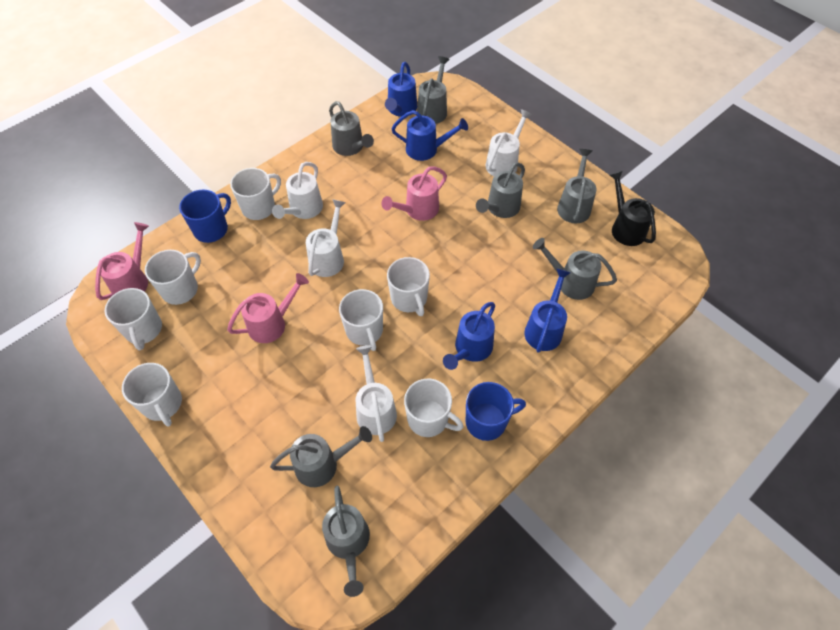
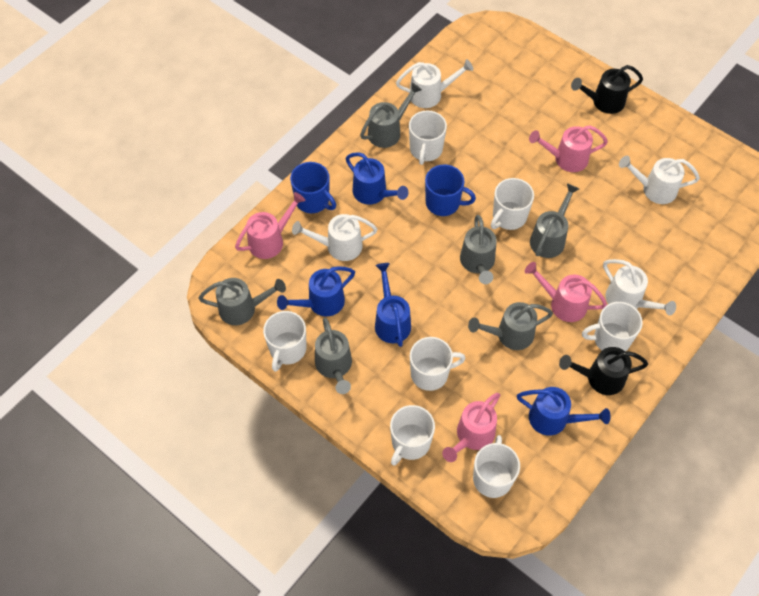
black watering can: [610,171,656,246] = 1 -> [559,347,648,395] [571,65,643,114] = 2
grey watering can: [270,426,372,487] [322,486,370,597] [329,101,374,156] [417,56,450,124] [476,162,525,218] [533,238,617,300] [557,149,597,224] = 7 -> [198,278,286,325] [315,318,352,394] [360,82,422,148] [460,215,497,284] [468,302,553,350] [530,184,579,258] = 6
pink watering can: [95,222,149,300] [227,273,309,343] [382,166,447,221] = 3 -> [235,192,305,259] [442,393,500,462] [525,262,607,322] [529,125,608,172] = 4

